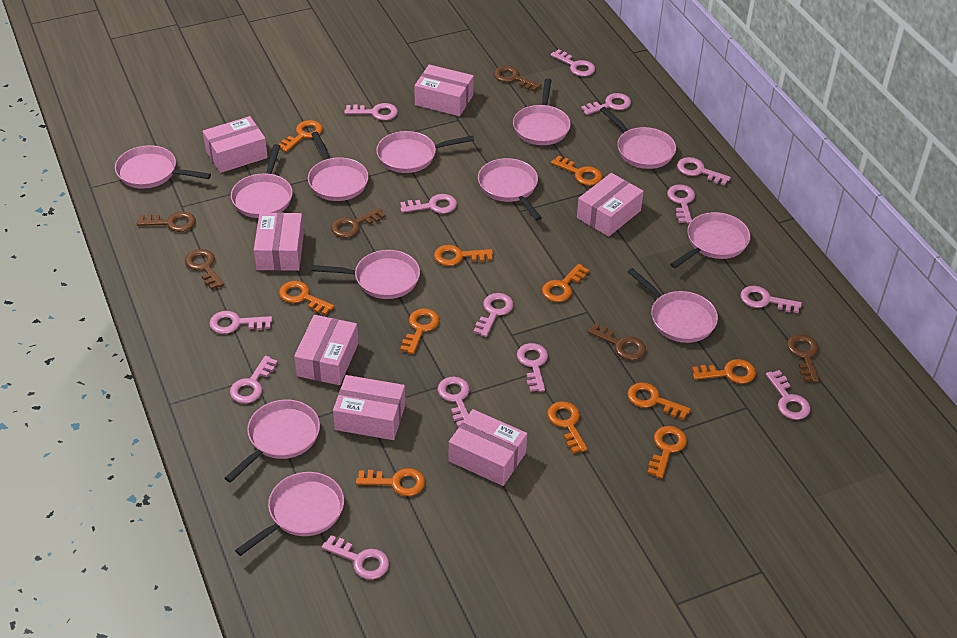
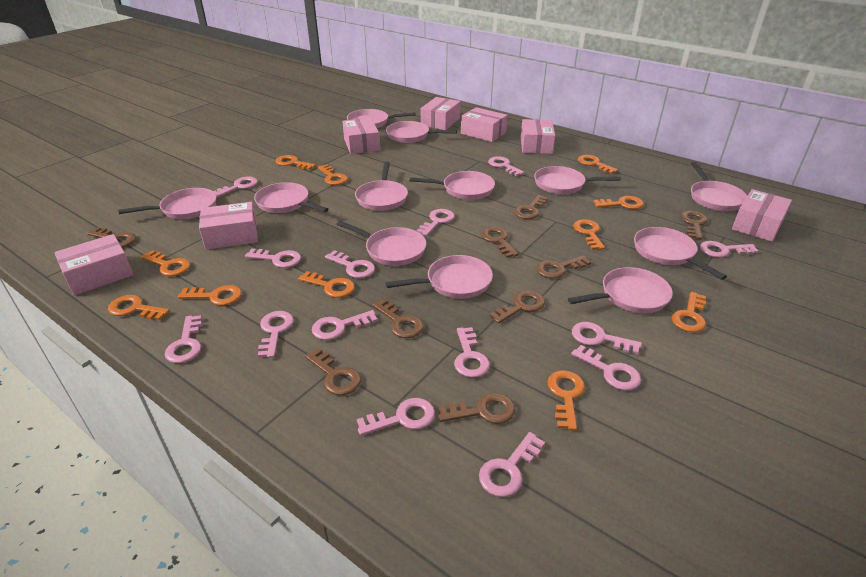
brown key: [137,212,196,232] [185,249,224,290] [331,208,386,238] [494,66,541,92] [587,323,646,360] [787,334,819,382] = 6 -> [87,227,136,247] [305,348,361,395] [373,299,424,338] [438,393,515,424] [481,227,519,258] [489,291,545,324] [514,195,548,219] [536,255,591,279] [681,211,708,240] = 9

